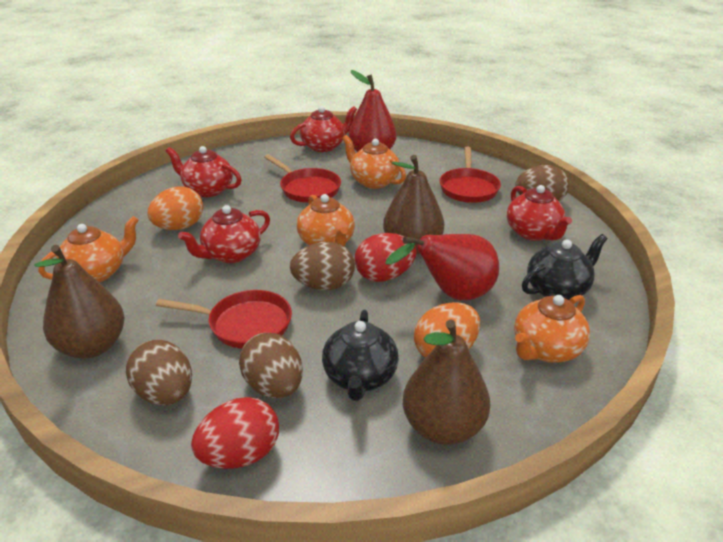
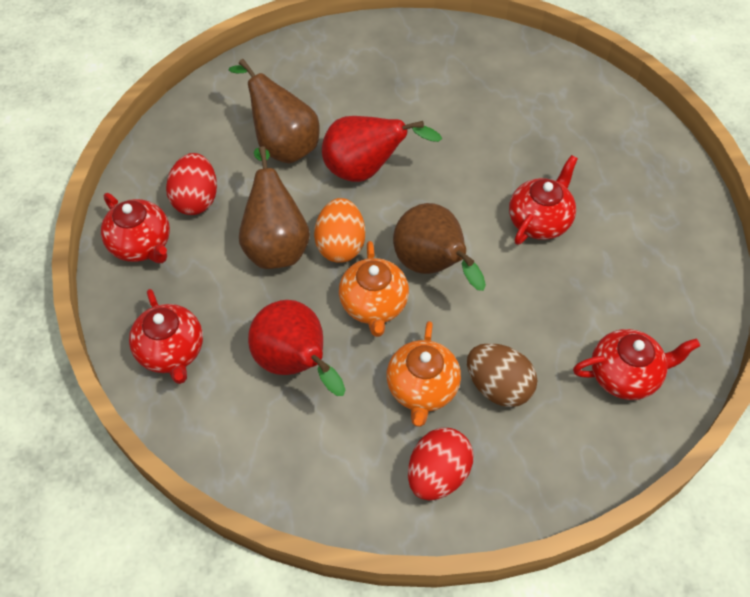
black teapot: [322,310,399,401] [522,234,607,300] = 2 -> none = 0
brown egg: [126,340,192,405] [239,333,303,398] [290,242,355,290] [515,165,569,201] = 4 -> [467,343,537,407] = 1
orange egg: [148,186,203,230] [414,302,480,358] = 2 -> [314,198,365,263] = 1
orange teapot: [38,216,139,283] [297,194,355,247] [342,135,406,189] [514,295,590,363] = 4 -> [339,241,409,337] [387,321,461,427] = 2
red pan: [156,290,292,349] [264,154,341,203] [439,147,501,203] = 3 -> none = 0

